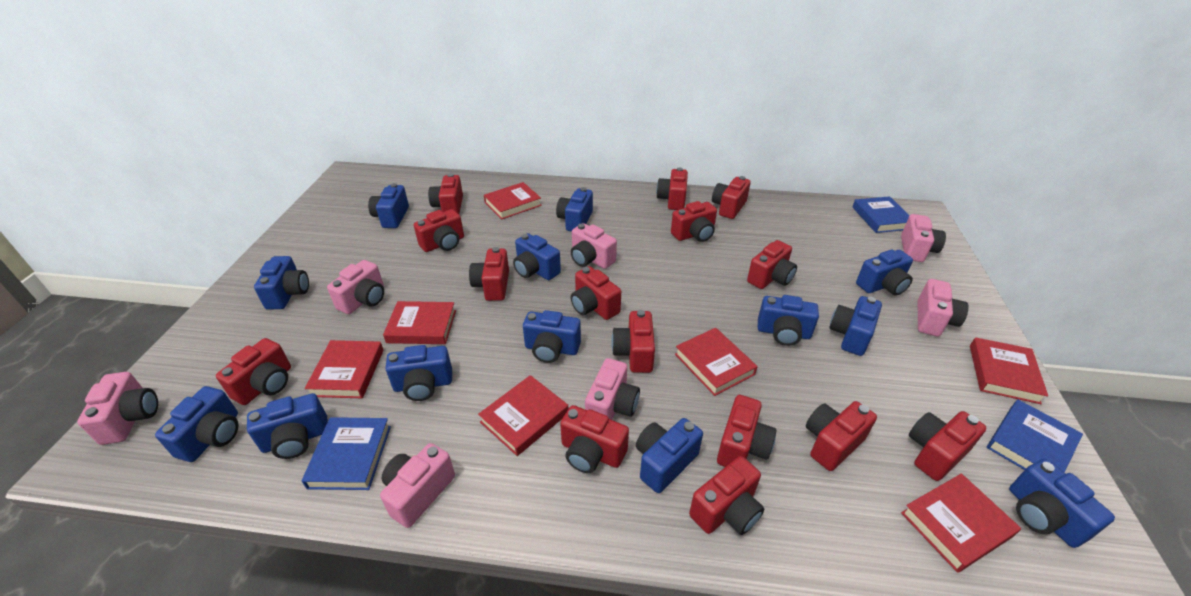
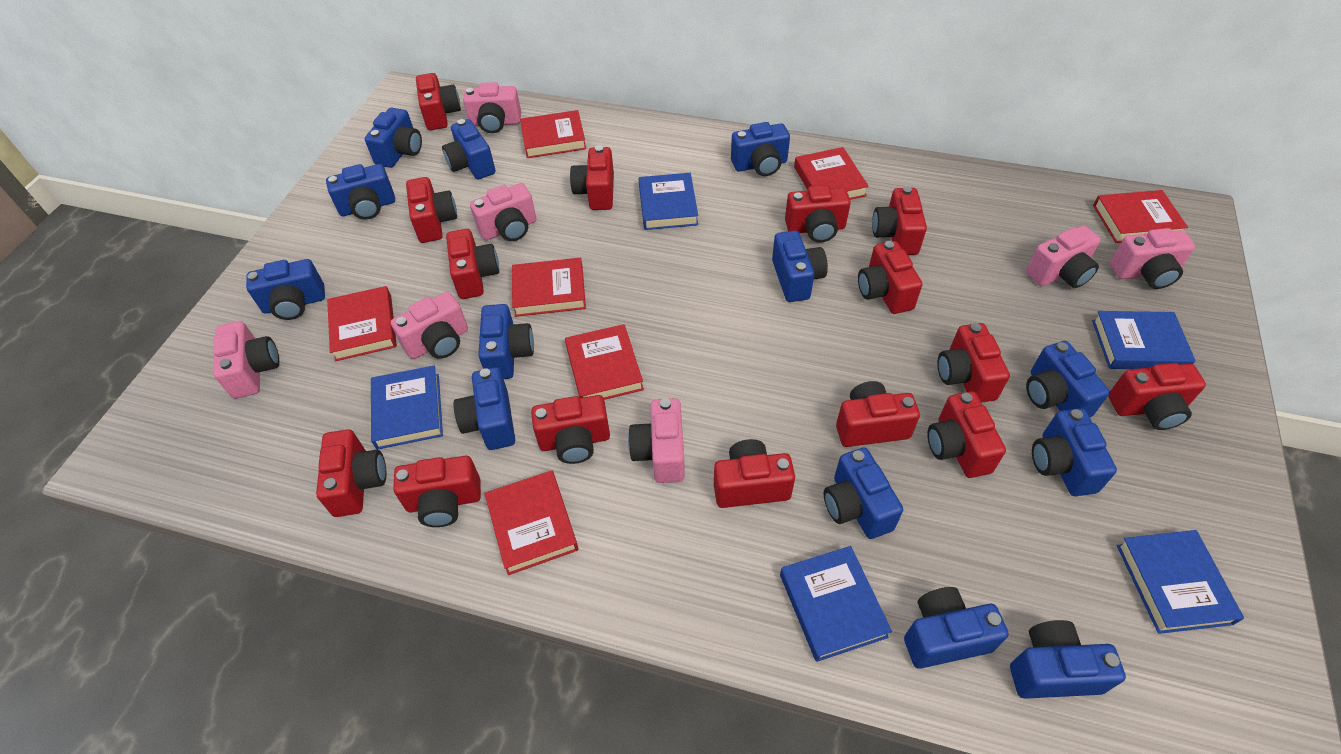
blue book: [302,417,391,490] [852,196,910,233] [987,400,1083,473] = 3 -> [371,365,443,450] [639,173,698,230] [780,546,892,662] [1092,311,1196,369] [1117,530,1244,634] = 5

